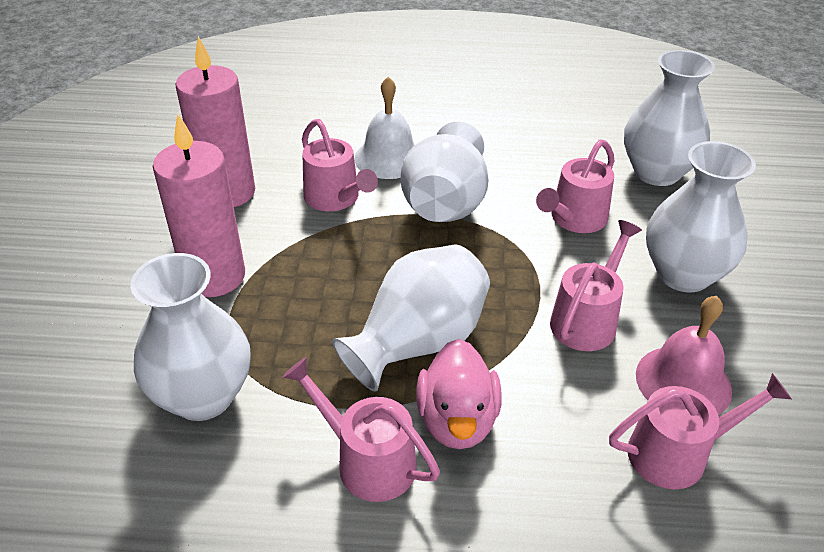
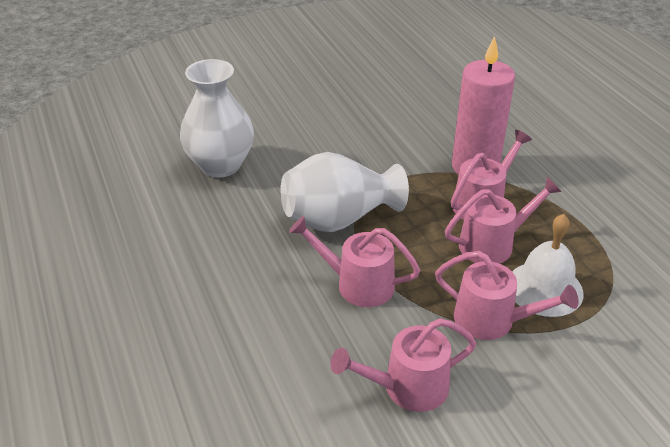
pink bell: [636,296,732,415] = 1 -> none = 0
pink candle: [153,114,245,297] [176,36,255,207] = 2 -> [452,36,515,175] = 1
pink duck: [416,339,501,449] = 1 -> none = 0
white vase: [130,253,251,421] [332,244,490,392] [400,122,488,222] [624,50,715,186] [646,141,756,293] = 5 -> [180,59,254,178] [281,152,409,232] = 2

